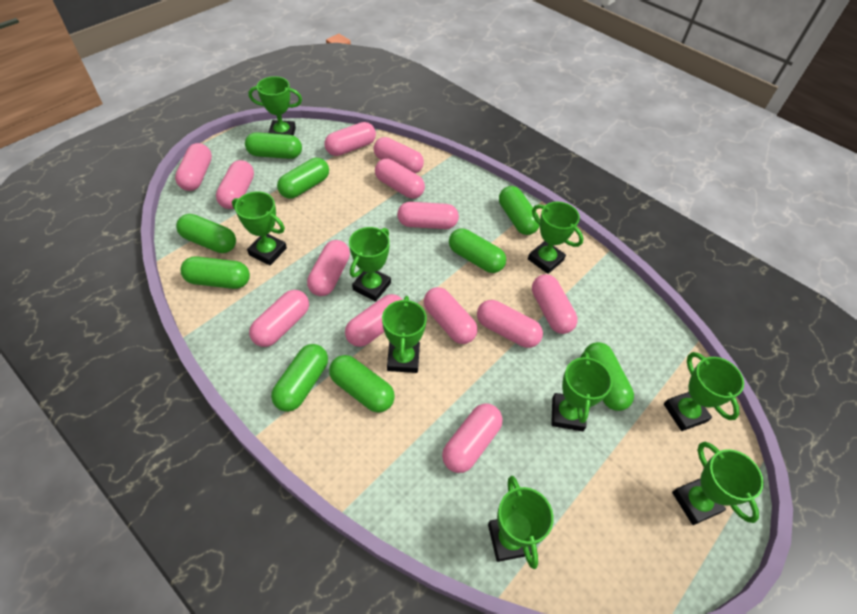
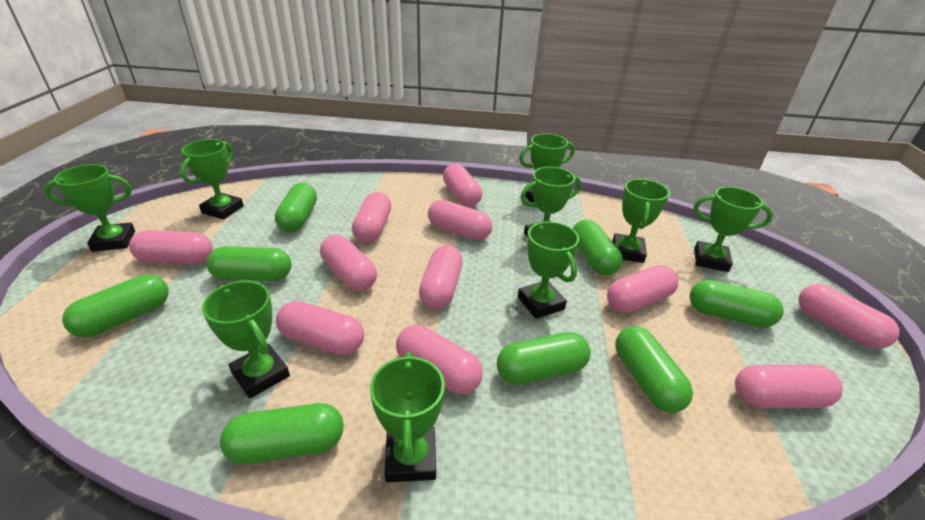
green capsule: [176,214,236,253] [180,256,250,289] [245,132,302,159] [271,344,328,412] [277,158,329,199] [329,355,395,413] [449,228,506,273] [499,186,540,235] [584,342,634,411] = 9 -> [62,274,169,337] [206,246,291,281] [220,403,344,464] [275,183,317,232] [497,332,591,385] [573,220,623,275] [615,326,693,413] [690,280,784,327] = 8
pink capsule: [175,143,212,191] [216,160,254,209] [249,290,309,347] [307,240,350,296] [325,122,376,156] [345,294,403,347] [373,137,424,173] [375,159,425,199] [397,202,459,229] [424,287,478,344] [442,404,503,473] [477,300,543,348] [532,274,578,334] = 13 -> [129,230,213,265] [276,301,364,355] [320,235,377,291] [352,192,391,243] [396,325,483,394] [419,245,463,309] [428,200,492,241] [443,164,482,207] [607,265,679,313] [735,365,843,408] [798,284,900,349] = 11

